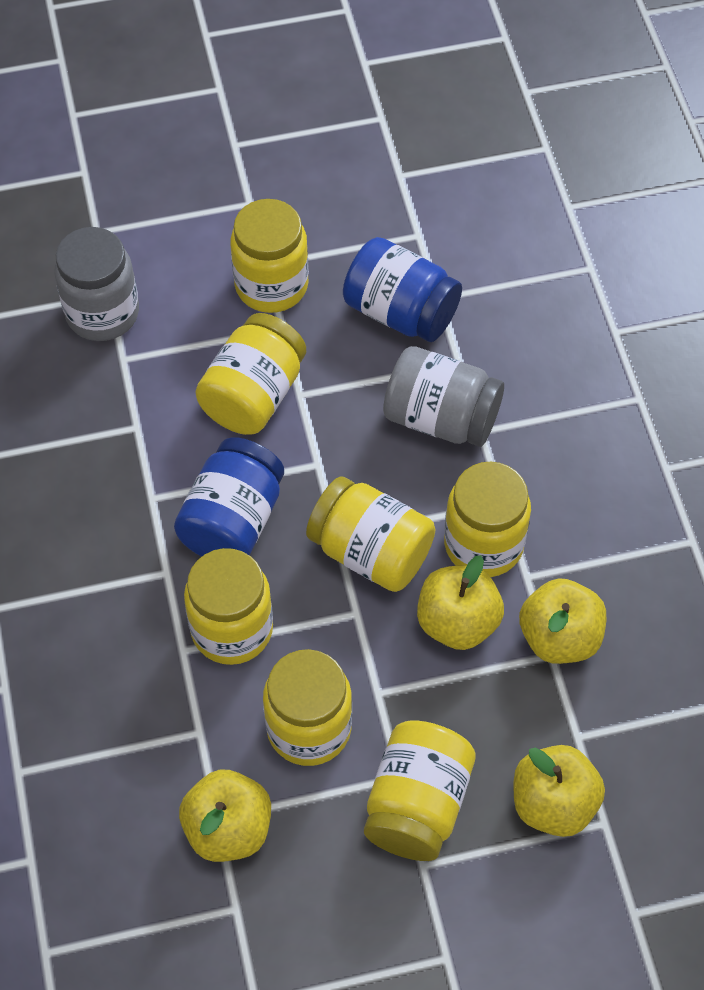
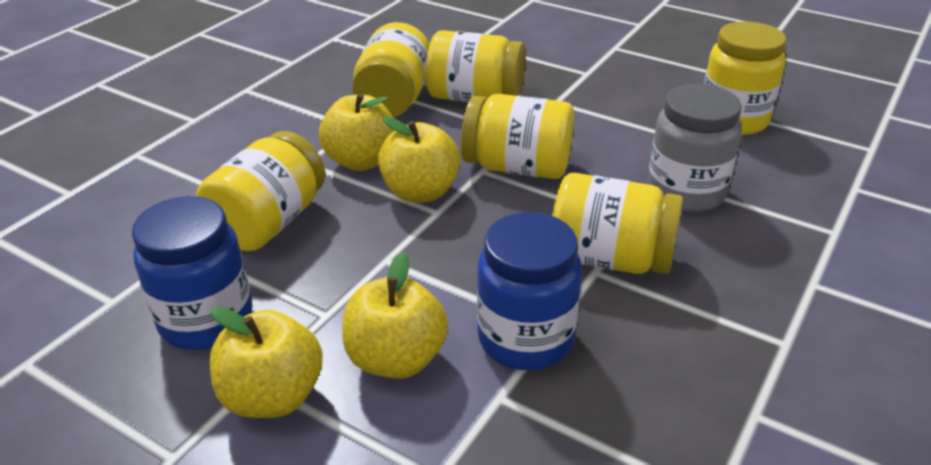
grey jar: [54,227,139,341] [383,346,504,447] = 2 -> [648,84,742,212] = 1
yellow jar: [184,548,273,665] [196,313,306,435] [230,199,309,313] [263,649,352,766] [306,476,435,592] [364,720,476,861] [444,462,531,577] = 7 -> [196,131,325,251] [352,22,430,117] [426,30,525,102] [461,94,574,179] [552,173,683,274] [704,21,786,135] = 6

